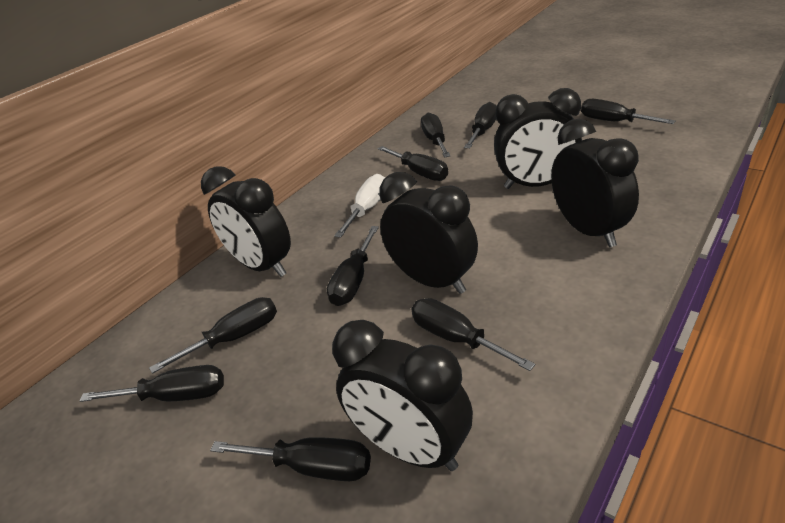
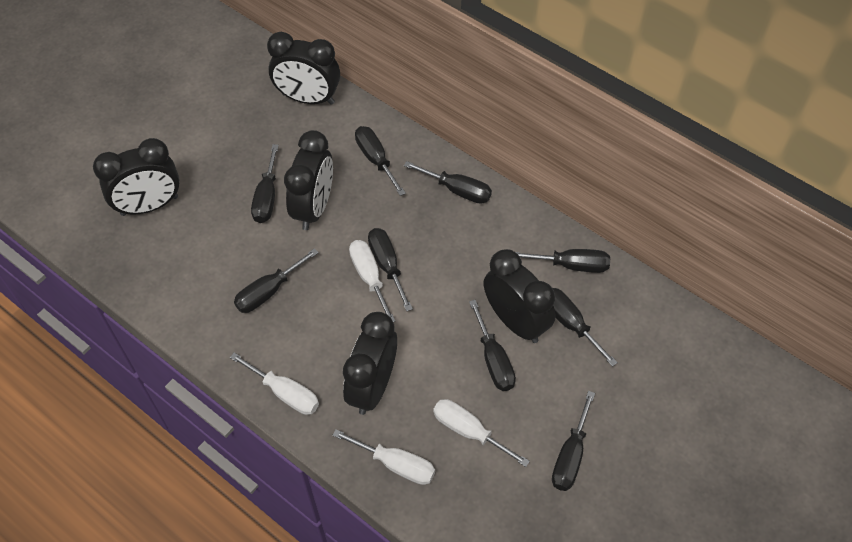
white screwdriver: [334,174,385,237] = 1 -> [230,353,319,415] [332,429,435,485] [349,240,395,322] [433,399,530,467] = 4

